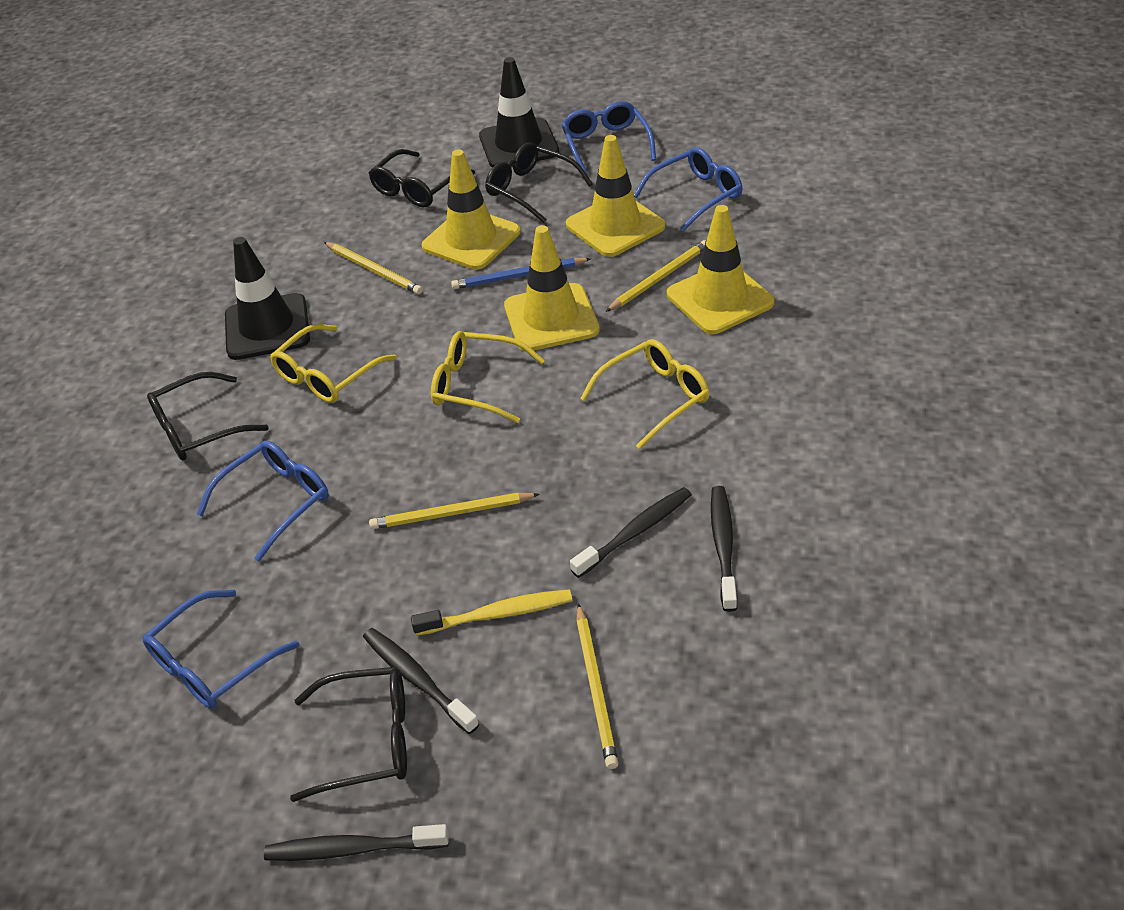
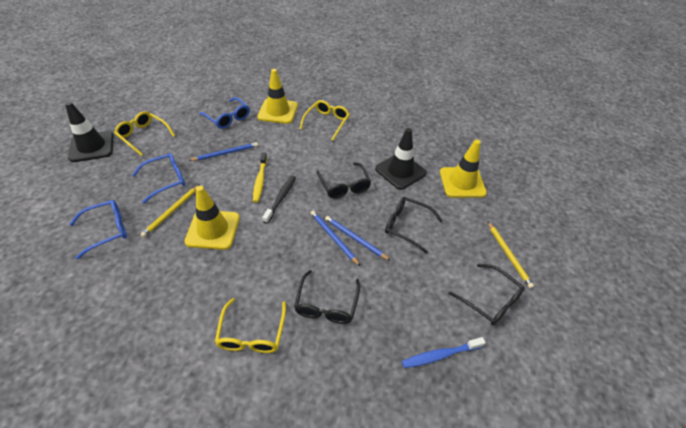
black toothbrush: [264,824,449,861] [363,628,479,734] [570,487,692,578] [711,486,737,612] = 4 -> [262,176,296,224] = 1
blue glasses: [143,590,299,709] [197,441,329,561] [562,101,656,175] [634,147,742,231] = 4 -> [69,200,127,259] [132,153,185,203] [199,97,250,129] = 3
blue pencil: [451,258,591,289] = 1 -> [189,142,258,161] [311,211,360,266] [325,216,391,261] = 3
blue toothbrush: none = 0 -> [402,337,486,368] = 1
yellow pencil: [324,242,423,295] [369,493,540,529] [576,603,618,769] [606,240,706,312] = 4 -> [140,185,199,238] [488,222,534,289] = 2
yellow traffic cone: [422,149,520,270] [504,225,600,351] [566,135,665,257] [667,205,774,334] = 4 -> [184,186,240,250] [257,69,298,124] [440,140,487,198] = 3

